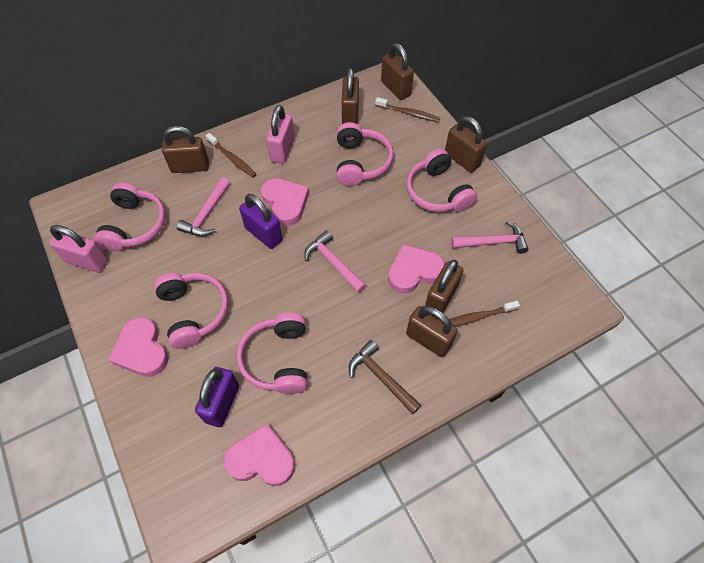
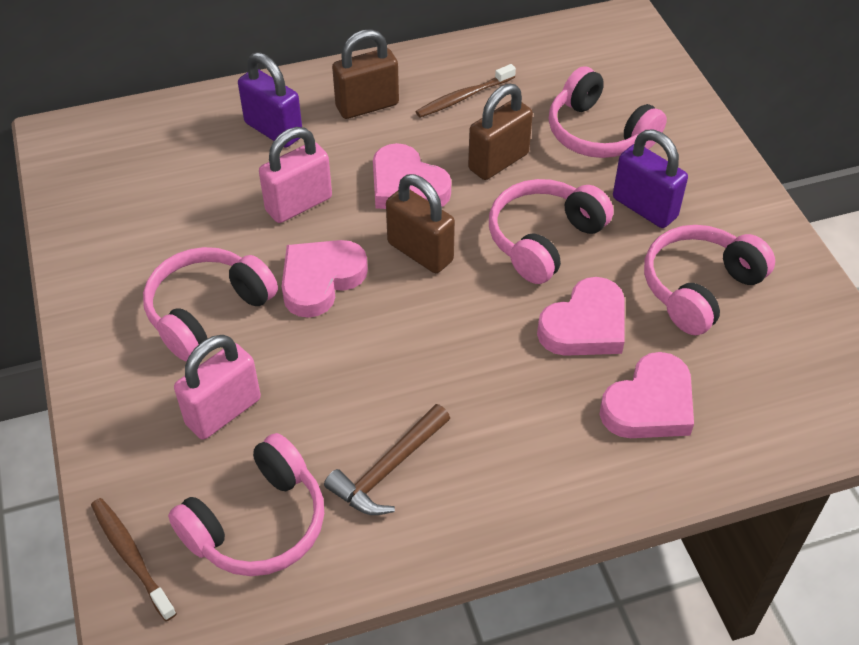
brown padlock: [162,126,209,173] [342,68,359,124] [381,43,414,100] [406,306,457,357] [425,260,463,313] [445,116,487,172] = 6 -> [332,29,399,119] [386,174,455,273] [468,84,533,180] = 3
brown toothbrush: [206,133,257,178] [375,97,440,122] [449,301,520,327] = 3 -> [91,498,177,621] [415,64,516,118] = 2
pink hammer: [177,177,230,236] [304,230,367,293] [451,220,528,254] = 3 -> none = 0

